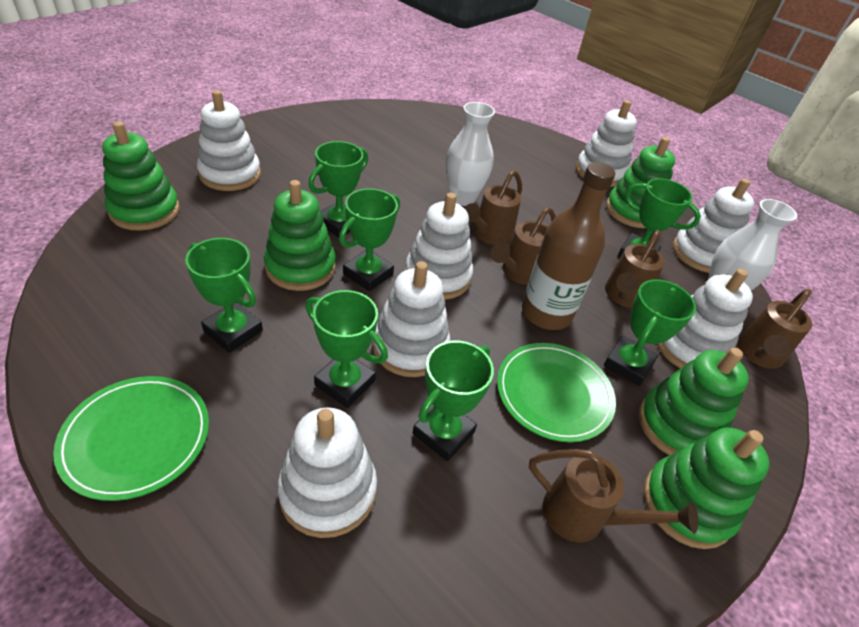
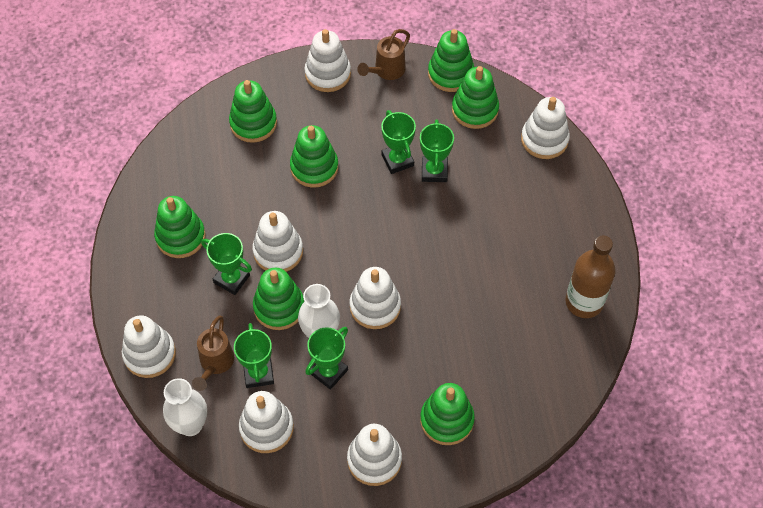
brown watering can: [464,170,522,245] [491,207,556,285] [529,449,698,542] [605,230,665,308] [737,289,812,369] = 5 -> [192,315,234,391] [357,29,410,80] = 2
green plate: [53,376,209,501] [497,343,616,442] = 2 -> none = 0
green stacking toy: [102,121,180,231] [264,180,336,291] [606,137,675,228] [639,347,749,455] [644,428,769,549] = 5 -> [154,196,205,258] [229,80,277,143] [253,268,304,330] [290,125,338,188] [420,383,475,445] [428,29,474,92] [452,66,499,129] = 7
green trophy: [185,238,263,353] [305,290,388,408] [308,141,368,238] [339,188,400,292] [413,341,494,461] [604,279,696,386] [618,178,701,257] = 7 -> [201,233,252,295] [234,323,274,388] [305,327,348,390] [381,110,416,174] [420,119,454,182] = 5

